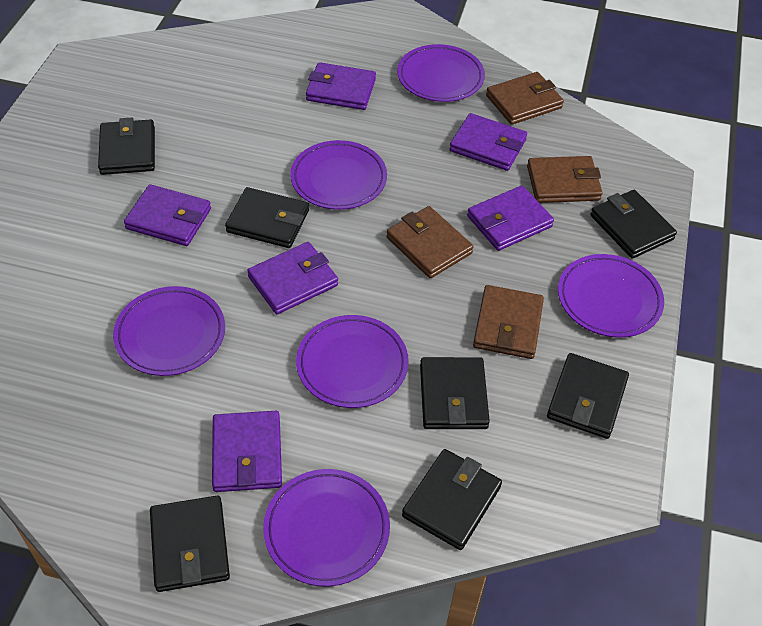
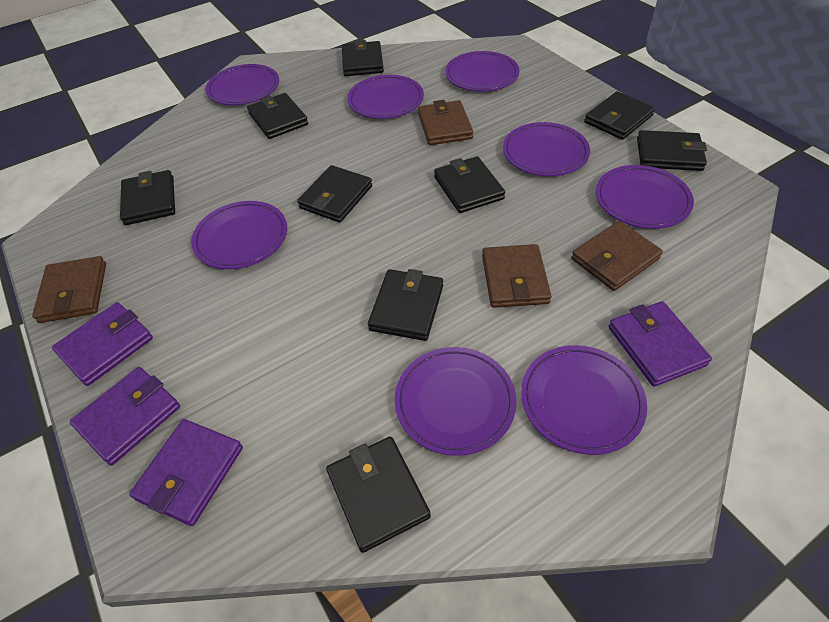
black wallet: [98,118,155,175] [150,496,230,592] [225,187,309,248] [402,449,502,550] [420,357,490,429] [547,353,629,439] [590,190,677,259] = 7 -> [120,170,175,225] [247,93,308,139] [297,165,372,223] [326,437,431,553] [342,40,384,76] [368,269,443,341] [434,156,505,213] [584,91,655,140] [637,130,707,171] = 9
purple plate: [113,286,225,376] [263,469,390,586] [290,140,387,210] [296,315,409,408] [397,44,485,102] [558,254,664,338] = 6 -> [191,201,287,269] [205,64,279,105] [347,75,424,119] [395,347,517,456] [445,51,520,92] [503,122,590,176] [521,345,647,455] [596,165,694,229] = 8
purple wallet: [124,184,211,246] [212,411,282,492] [247,242,338,314] [306,62,376,110] [449,113,527,171] [467,185,554,251] = 6 -> [52,302,153,386] [70,367,180,465] [129,419,243,526] [608,301,712,387] = 4

